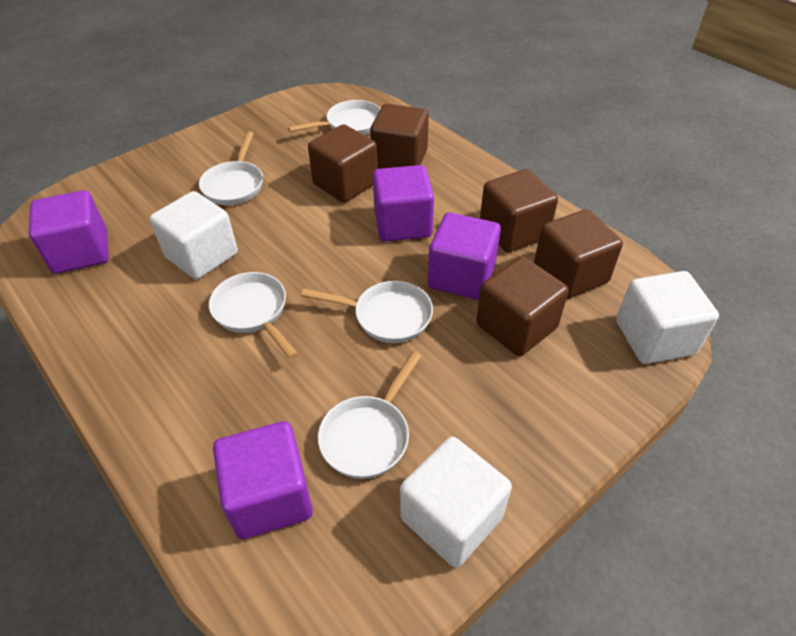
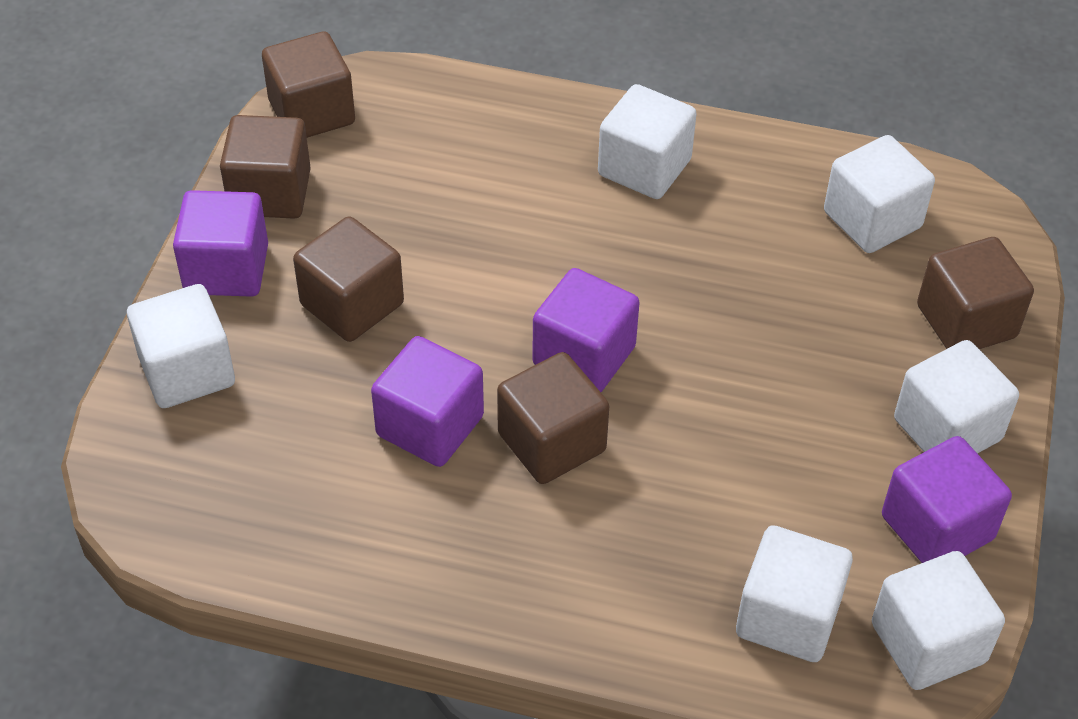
white cube: [150,191,238,279] [400,437,512,568] [616,271,719,364] = 3 -> [127,284,235,408] [598,84,697,199] [736,525,853,662] [824,135,935,253] [872,551,1005,690] [894,340,1019,454] = 6
white pan: [199,131,263,205] [209,272,298,359] [288,100,381,135] [301,281,433,343] [318,351,421,479] = 5 -> none = 0

